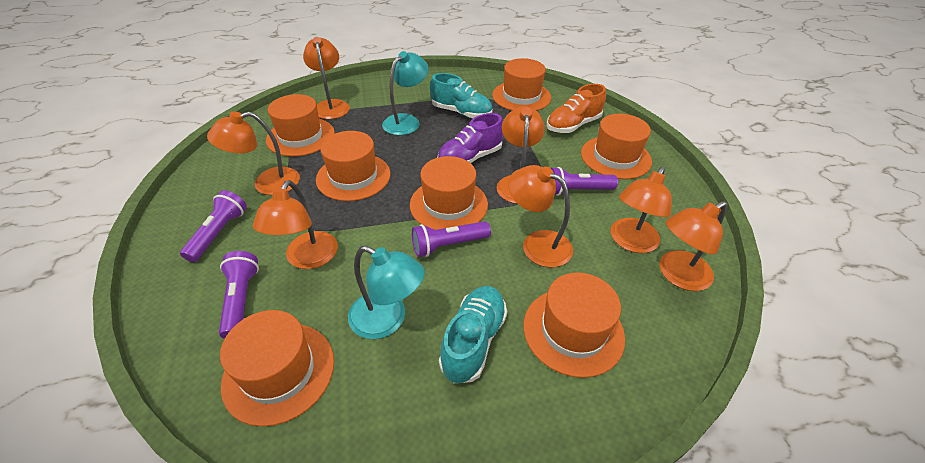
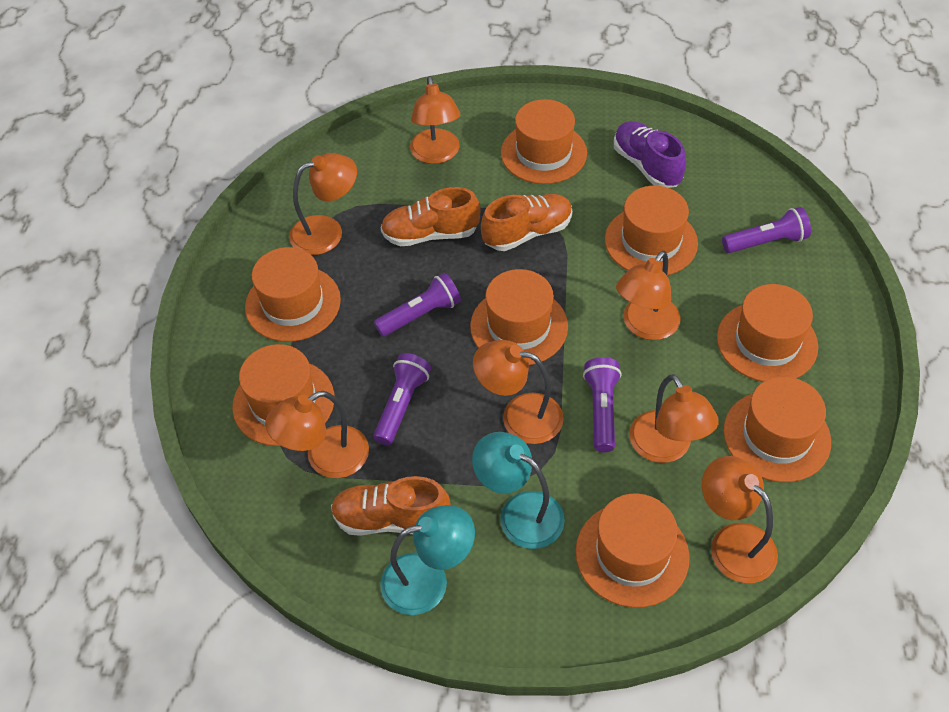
orange hat: [220,310,334,427] [266,94,335,157] [316,131,390,201] [410,156,488,230] [492,58,551,111] [524,272,625,378] [581,114,652,179] = 7 -> [232,344,334,446] [245,247,341,342] [470,269,568,365] [501,99,587,184] [576,493,690,608] [605,186,698,276] [717,284,818,382] [723,377,831,482] = 8
orange shoe: [547,84,606,133] = 1 -> [331,476,451,536] [380,187,481,246] [481,194,572,251] = 3
turquoise shoe: [430,73,493,119] [439,286,507,383] = 2 -> none = 0

